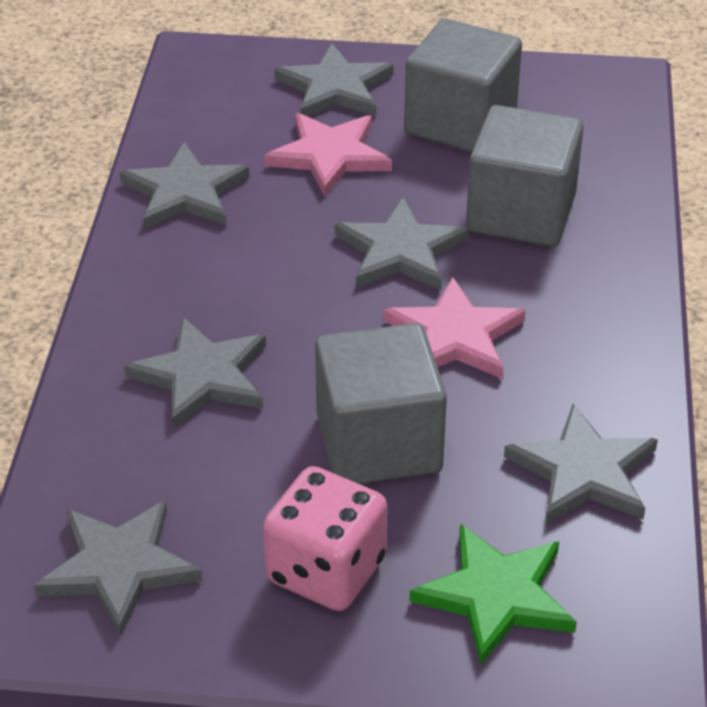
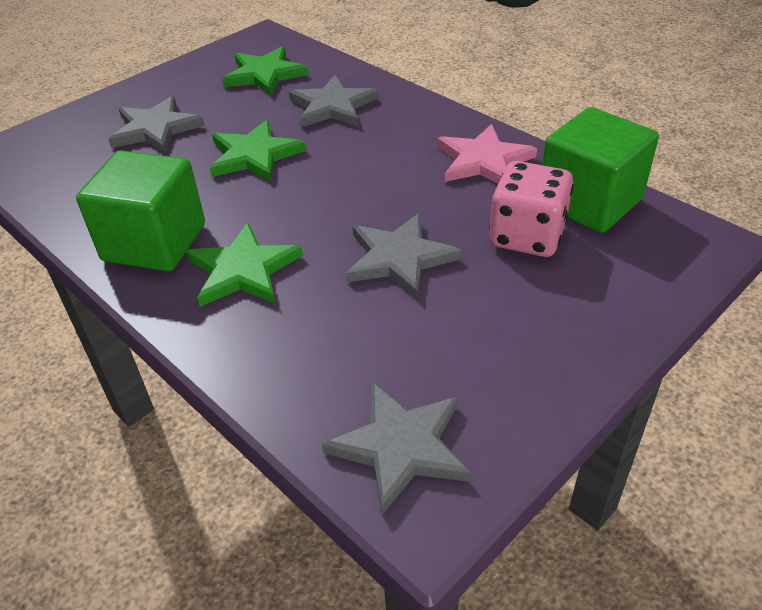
green cube: none = 0 -> [76,150,205,271] [542,107,659,233] = 2
green star: [410,524,577,665] = 1 -> [186,223,303,307] [210,120,306,182] [222,46,309,96] = 3
grey cube: [315,323,447,484] [404,18,522,152] [466,105,584,247] = 3 -> none = 0
grey star: [34,500,202,636] [120,142,249,229] [124,317,266,429] [274,43,394,117] [335,197,469,290] [504,404,658,523] = 6 -> [108,96,205,153] [289,75,378,128] [322,382,471,515] [346,213,461,299] = 4
pink star: [265,113,392,196] [383,277,526,378] = 2 -> [437,124,537,184] = 1

